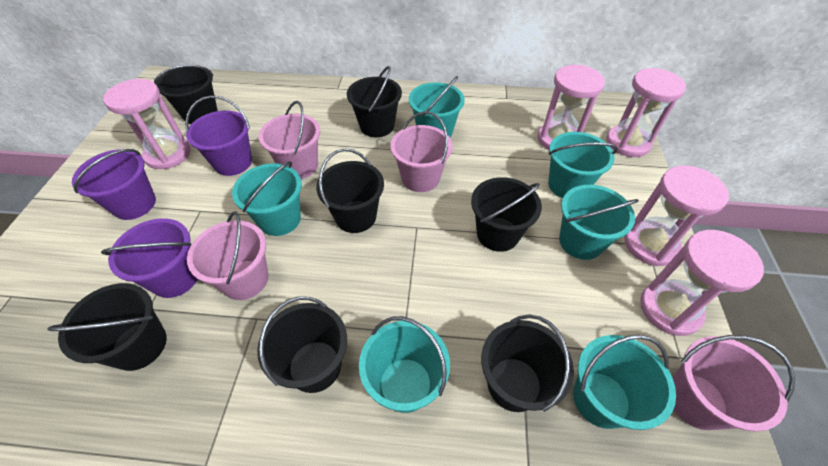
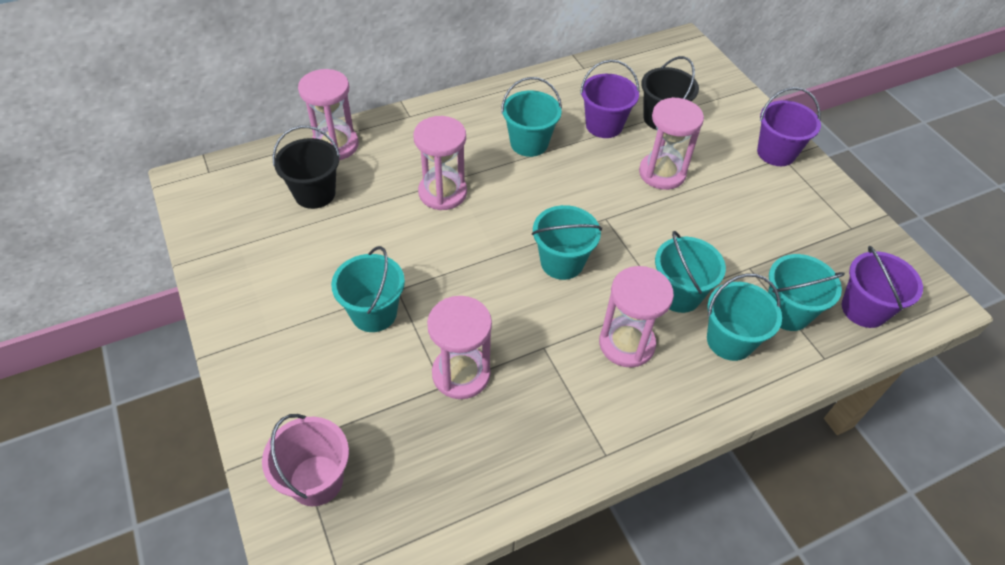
black bucket: [48,283,167,371] [154,65,218,124] [257,296,347,393] [316,148,384,233] [347,66,402,137] [471,177,542,252] [481,315,574,412] = 7 -> [272,126,340,209] [641,56,699,130] = 2
pink bucket: [187,211,268,300] [259,101,320,179] [390,111,453,192] [673,335,795,432] = 4 -> [262,414,349,506] = 1

